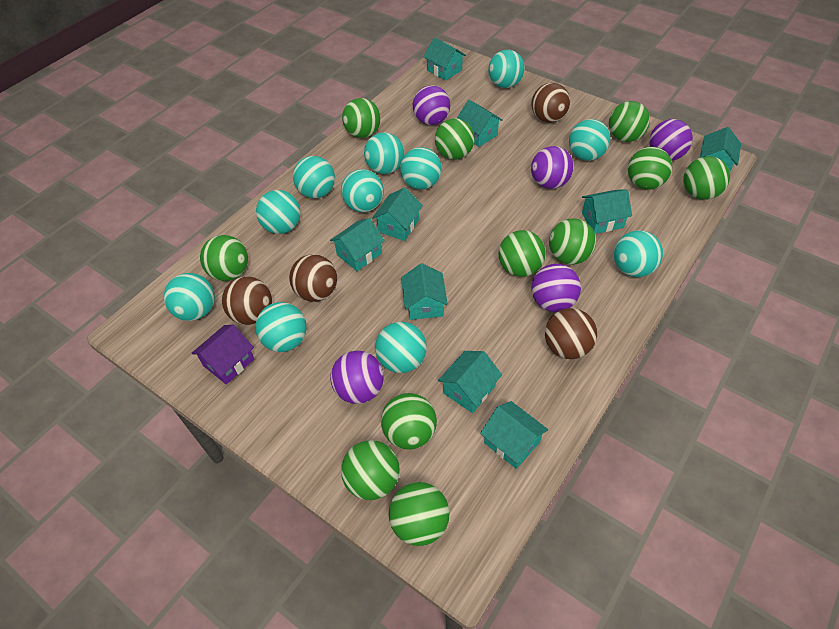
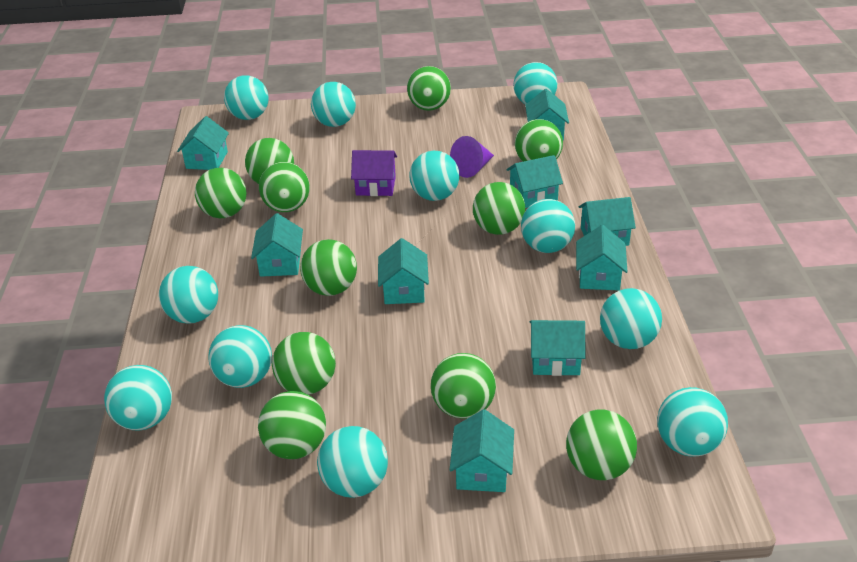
brown ball: [222,276,272,325] [289,254,337,302] [532,83,570,123] [545,308,597,359] = 4 -> none = 0
purple ball: [330,351,384,404] [413,85,450,125] [531,146,574,189] [531,264,581,312] [649,119,693,161] = 5 -> none = 0
purple cone: none = 0 -> [450,136,494,178] = 1

